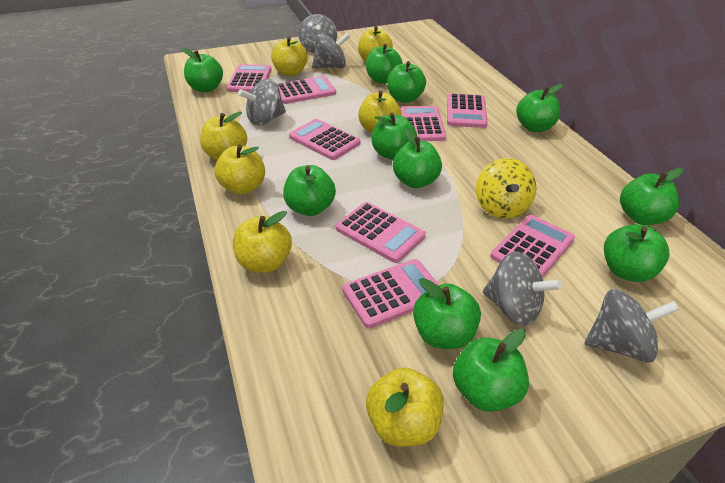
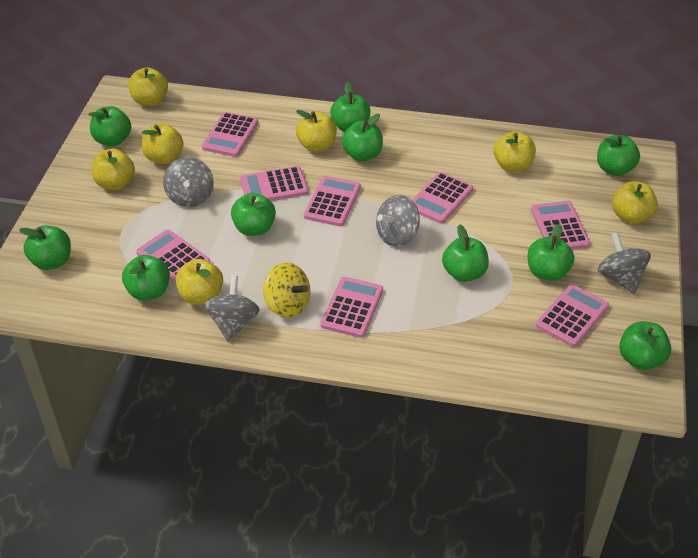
green apple: [182,48,223,92] [283,165,336,216] [366,44,403,84] [372,113,417,160] [387,61,426,103] [393,128,442,188] [413,278,481,349] [453,329,529,412] [516,84,563,132] [604,224,670,282] [620,168,684,225] = 11 -> [19,225,71,270] [89,106,131,146] [122,255,170,301] [231,193,276,236] [330,82,370,132] [342,114,383,161] [442,224,489,282] [528,224,574,281] [597,135,640,176] [619,321,671,370] = 10
grey spinning top: [238,79,286,126] [299,14,337,53] [312,33,350,69] [483,251,562,326] [585,289,679,362] = 5 -> [163,157,214,207] [203,275,260,342] [376,195,420,247] [598,232,651,294] = 4

